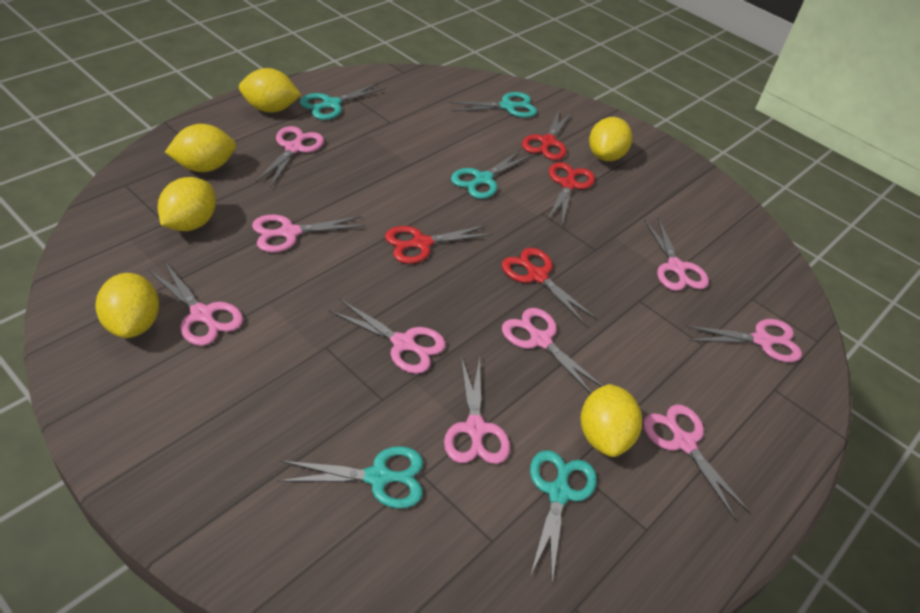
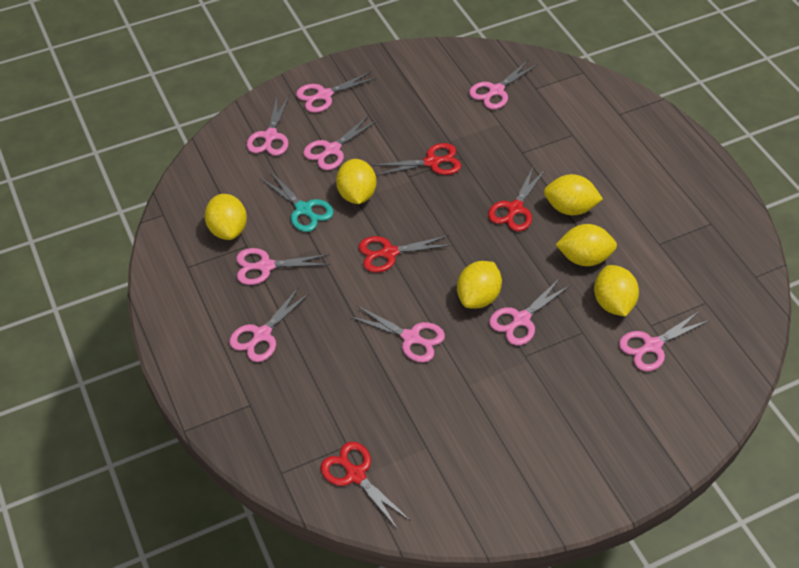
turquoise scissors: [277,446,423,509] [300,83,386,120] [448,92,537,118] [451,150,531,199] [530,450,597,582] = 5 -> [260,171,333,232] = 1

